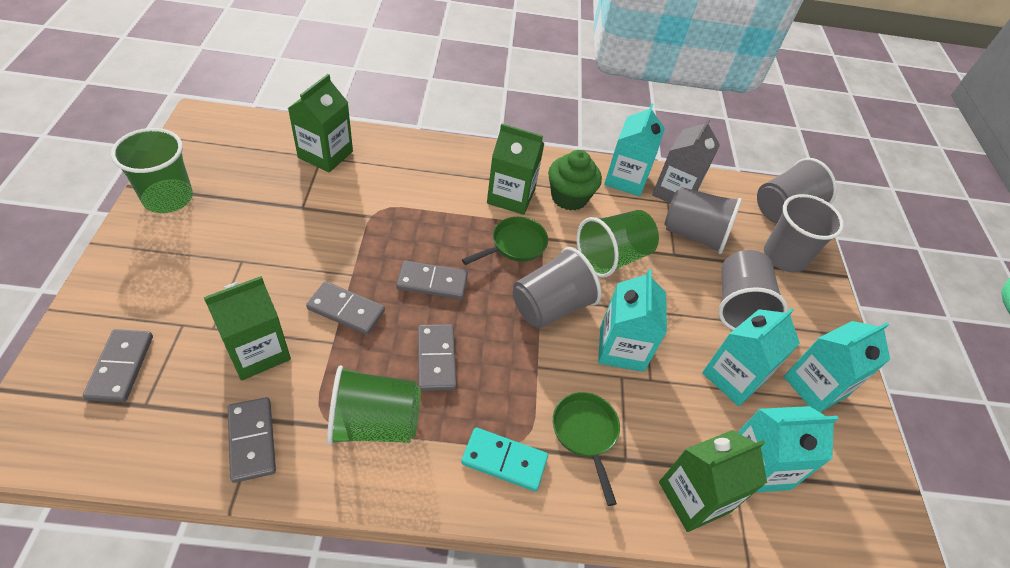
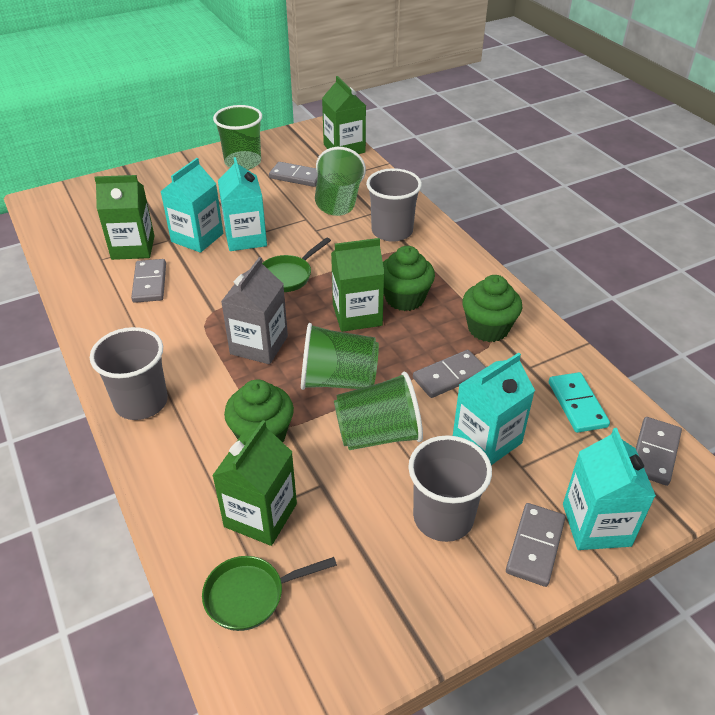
green cup: [111,128,193,213] [327,365,421,445] [577,210,659,278] = 3 -> [213,105,262,170] [301,323,379,390] [315,147,366,216] [334,372,423,450] = 4
green cupcake: [548,150,602,211] = 1 -> [224,380,294,442] [383,246,435,311] [462,275,522,342] = 3
grey cup: [513,247,602,329] [664,187,742,254] [718,250,788,330] [757,158,837,223] [764,194,844,272] = 5 -> [90,327,168,420] [366,168,422,242] [408,435,492,542] = 3
turquoise carton: [598,269,667,372] [604,103,665,197] [702,308,800,406] [737,406,839,493] [784,321,890,412] = 5 -> [160,158,223,253] [218,157,267,251] [453,353,535,465] [563,428,656,550] = 4

